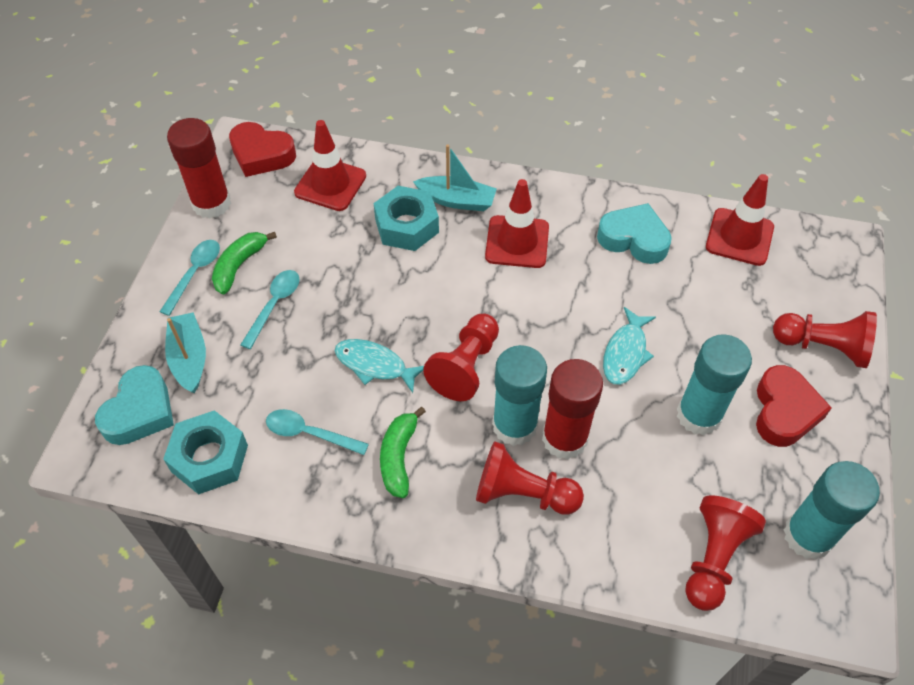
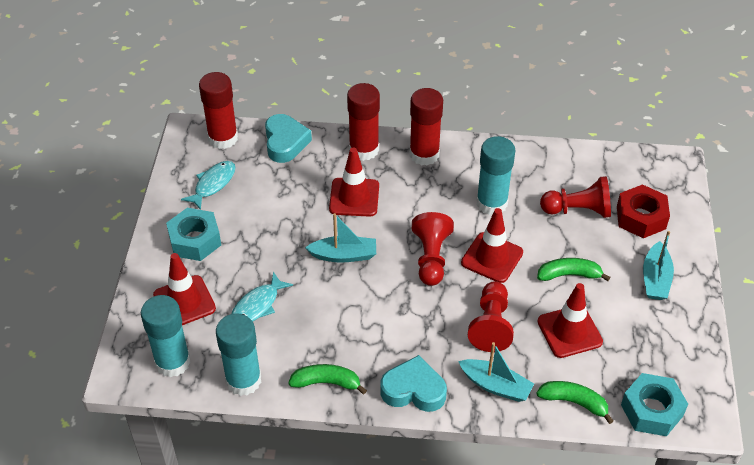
green banana: [212,232,277,294] [380,407,426,498] = 2 -> [288,364,367,394] [536,381,614,424] [537,258,611,281] = 3
red glue stick: [167,118,231,219] [542,359,603,460] = 2 -> [199,72,238,149] [347,83,380,161] [410,88,443,166] = 3
red heart: [229,122,296,177] [756,365,832,447] = 2 -> none = 0
red nut: none = 0 -> [617,184,670,238] = 1
red pawn: [423,314,499,401] [476,441,584,515] [685,495,766,611] [773,311,877,368] = 4 -> [412,212,454,286] [468,281,514,352] [540,176,611,218] = 3
red traffic cone: [294,120,366,211] [485,179,549,268] [706,174,774,266] = 3 -> [153,253,216,325] [329,147,379,217] [461,208,523,283] [537,283,603,358] = 4
turquoise boat: [165,312,206,393] [413,144,497,211] = 2 -> [305,213,376,263] [458,342,534,402] [643,231,674,300] = 3
turquoise spoon: [160,240,220,316] [240,270,300,349] [266,409,369,455] = 3 -> none = 0

